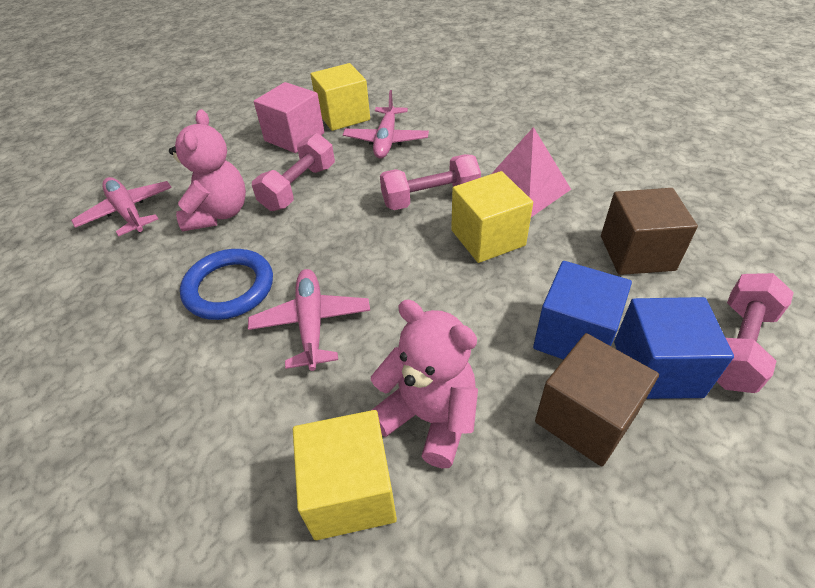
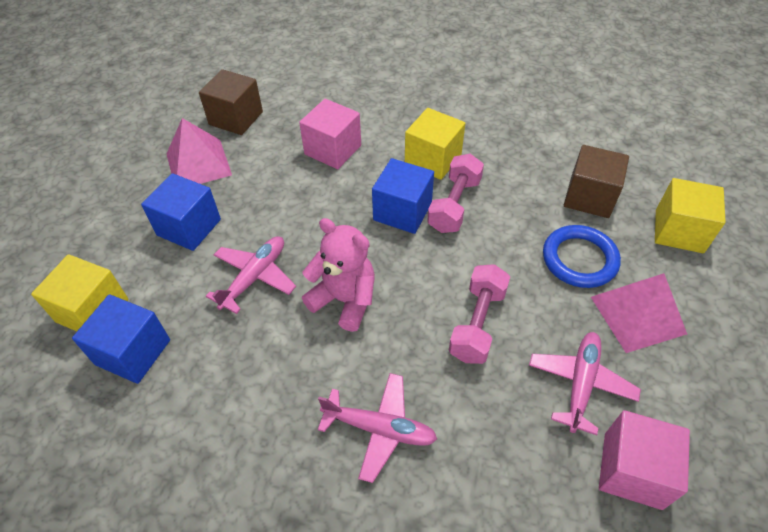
blue cube: [533,261,632,360] [614,297,734,399] = 2 -> [72,294,170,384] [141,173,221,251] [372,158,434,234] = 3
pink cube: [254,82,324,153] = 1 -> [299,99,361,169] [599,410,690,510] = 2
pink dumbbell: [252,133,335,211] [380,154,481,210] [717,273,794,393] = 3 -> [427,154,484,233] [449,264,510,364] = 2
pink pyramid: [491,127,571,217] = 1 -> [167,118,232,184] [591,273,687,353] = 2
pink teddy bear: [169,109,246,231] [371,300,478,468] = 2 -> [302,218,375,332] = 1

